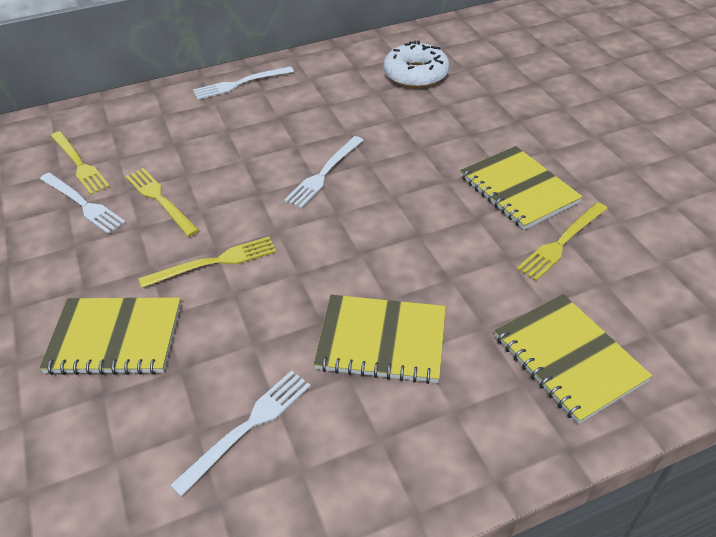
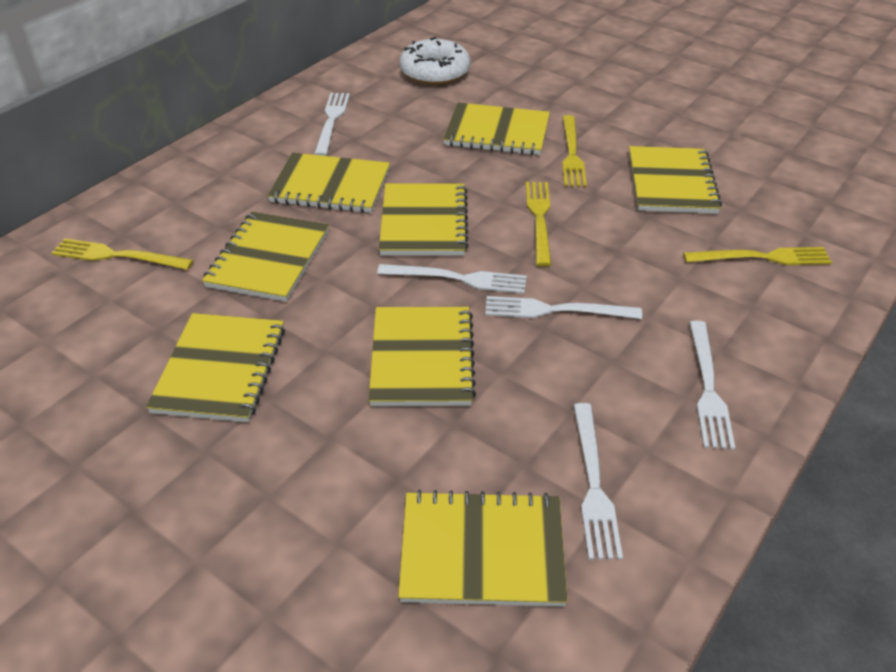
white fork: [40,173,126,234] [170,370,311,497] [193,66,294,100] [284,136,363,208] = 4 -> [314,93,350,156] [377,264,527,294] [485,296,642,319] [573,403,623,560] [689,321,735,450] = 5
yellow notebook: [39,297,181,375] [313,295,446,384] [460,146,583,230] [494,294,652,424] = 4 -> [146,313,285,422] [202,212,329,302] [267,153,390,213] [369,307,476,406] [379,183,469,256] [398,490,568,607] [443,102,550,155] [629,146,722,214] = 8

